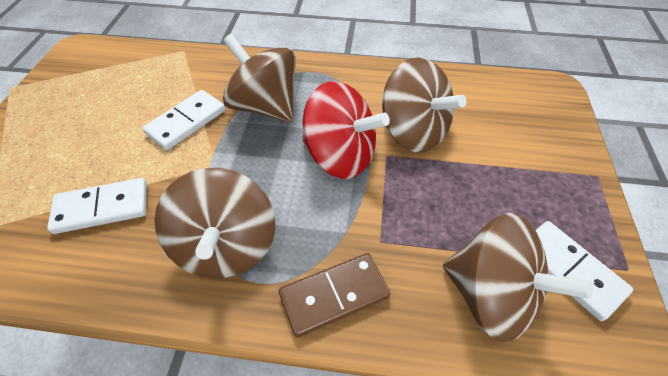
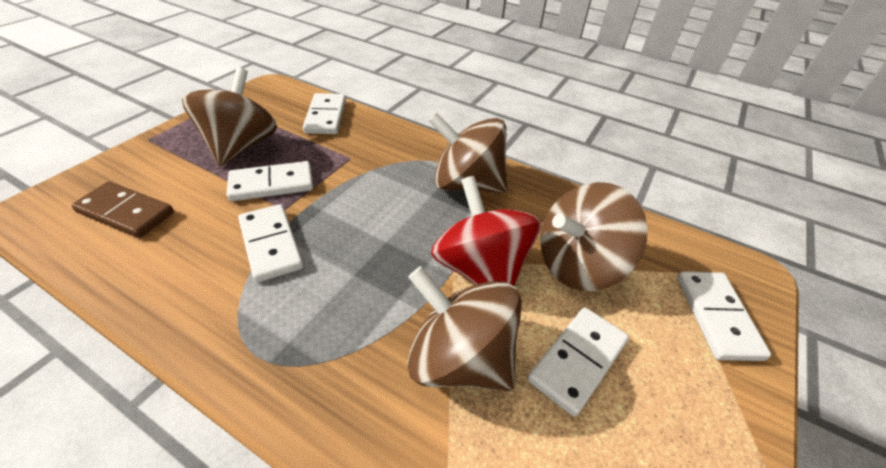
white domino: [47,178,147,234] [143,90,225,150] [535,221,633,321] = 3 -> [227,161,313,201] [238,204,303,282] [303,93,346,134] [527,307,629,417] [677,271,771,361] = 5

